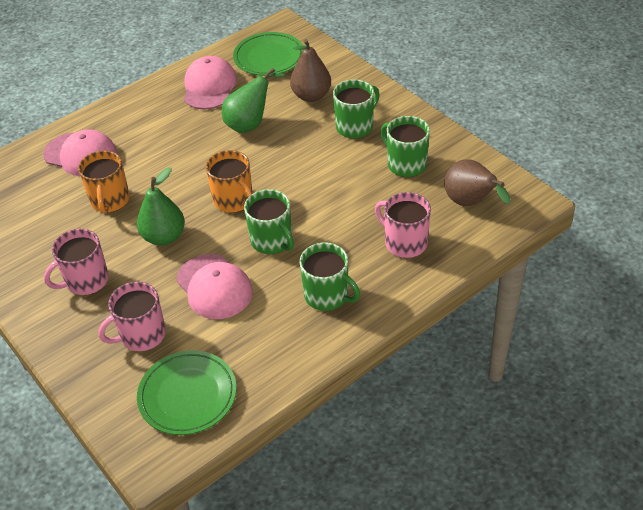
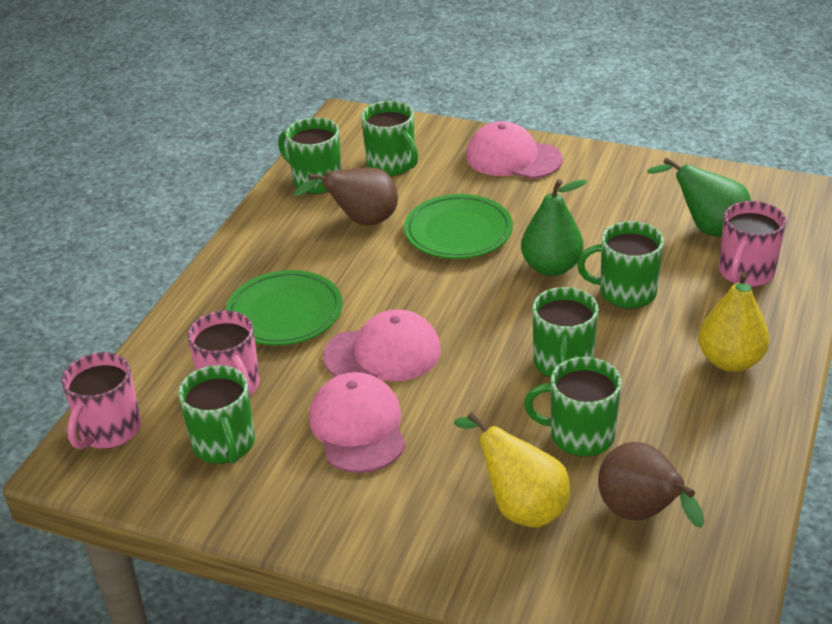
green mug: [244,189,294,254] [299,243,360,311] [333,79,380,139] [381,116,430,177] = 4 -> [178,365,255,464] [278,118,341,194] [361,101,418,176] [524,357,622,457] [532,287,599,378] [577,221,664,309] = 6
orange mug: [78,151,130,214] [206,150,252,213] = 2 -> none = 0
yellow pear: none = 0 -> [454,412,570,528] [698,272,769,372] = 2

